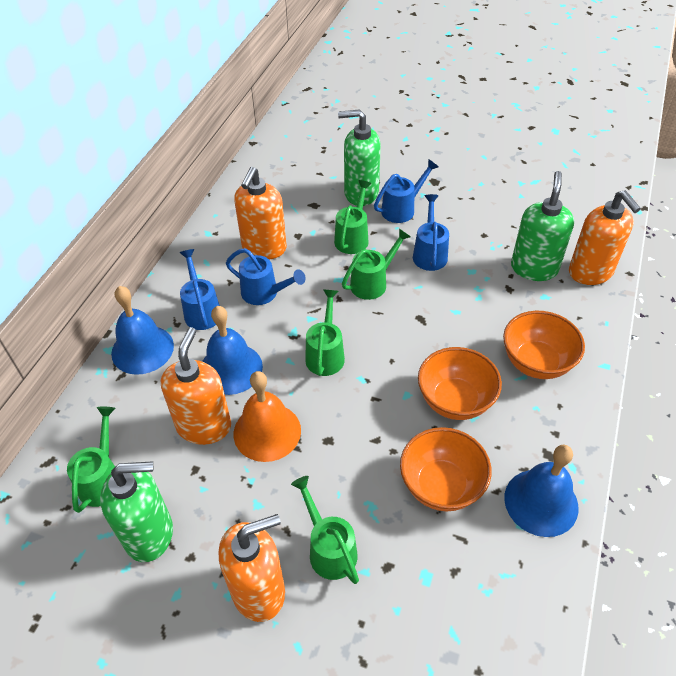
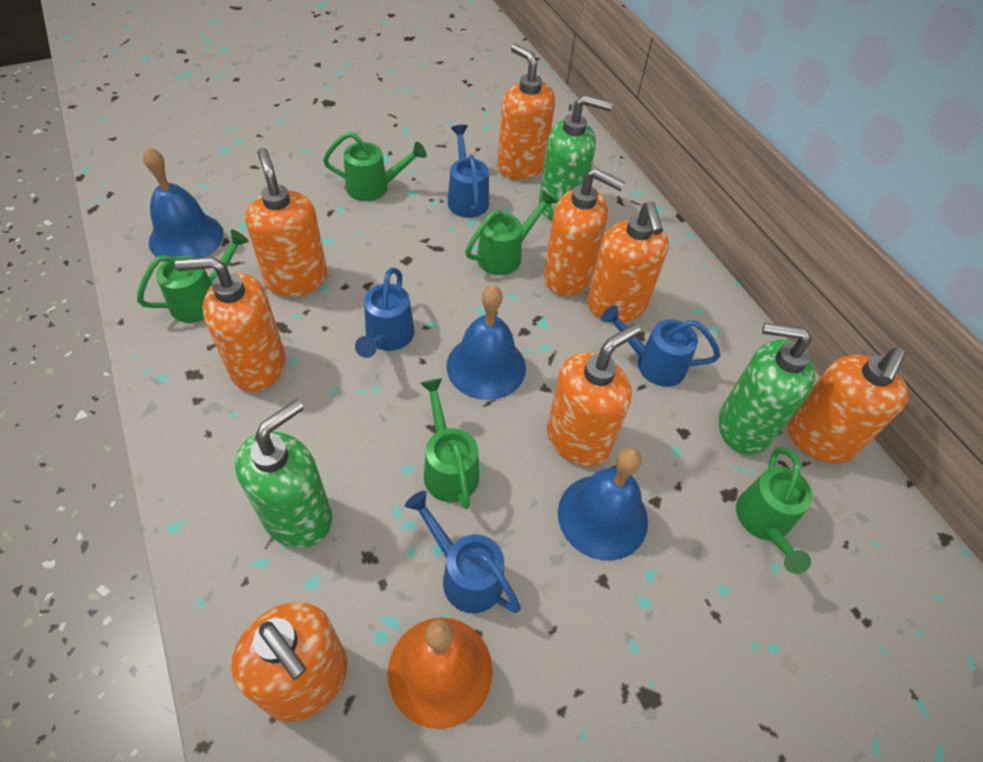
orange bowl: [400,427,492,511] [418,347,502,420] [503,311,585,379] = 3 -> none = 0
orange soap dispenser: [161,327,231,445] [219,514,285,622] [234,167,287,259] [569,190,641,285] = 4 -> [175,256,286,392] [231,602,347,722] [245,148,327,297] [498,44,555,180] [543,168,625,296] [547,324,640,466] [587,201,669,322] [788,348,908,463] = 8

